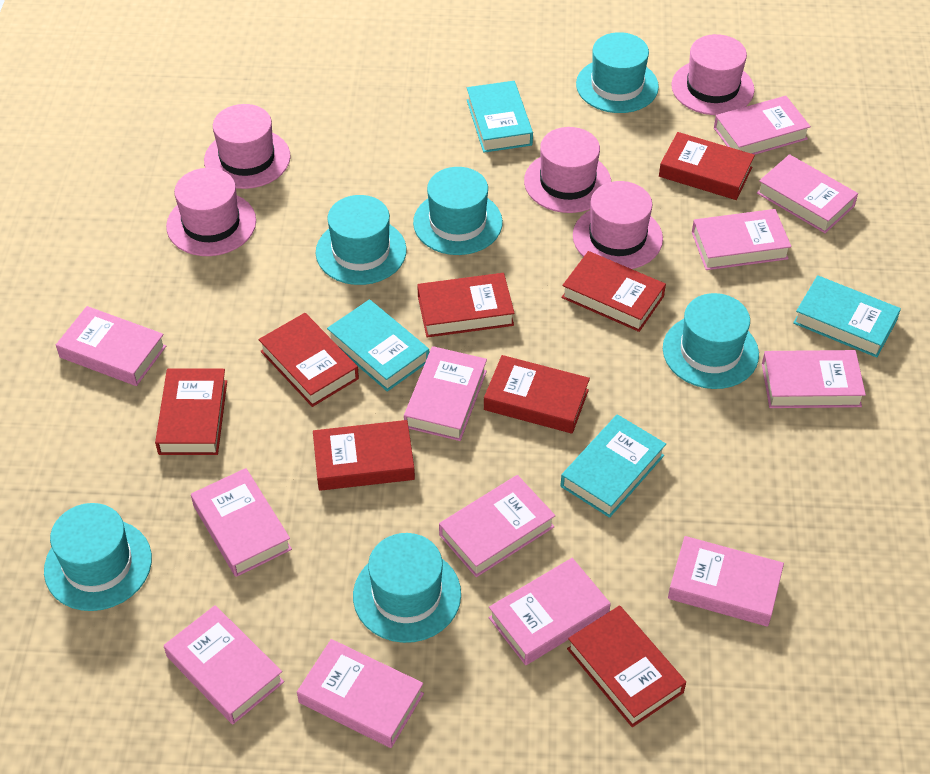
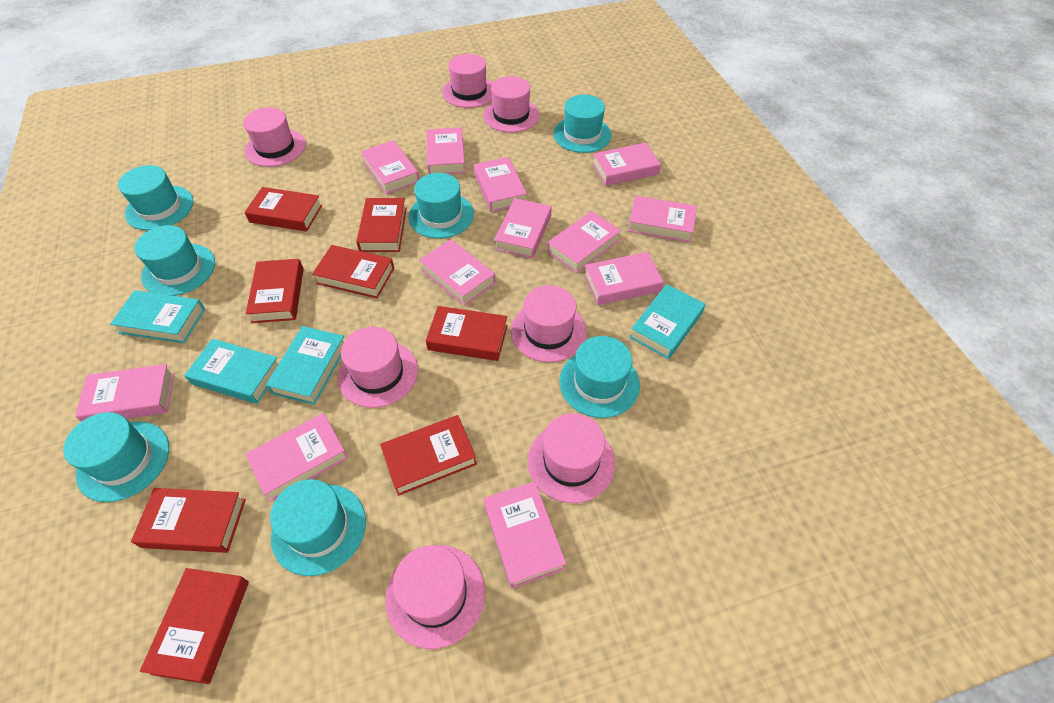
pink hat: [166,168,256,256] [204,104,291,189] [524,127,611,213] [573,181,663,269] [671,34,755,115] = 5 -> [243,107,306,167] [338,327,418,408] [385,545,485,649] [442,54,493,108] [483,76,539,133] [511,285,586,362] [528,413,615,503] = 7
turquoise hat: [44,503,152,611] [316,195,407,285] [353,533,461,643] [413,167,503,255] [576,32,659,113] [663,293,759,389] = 6 -> [63,412,169,502] [118,165,193,230] [134,225,215,296] [270,479,366,576] [408,173,474,239] [553,95,612,153] [559,336,640,418] = 7

